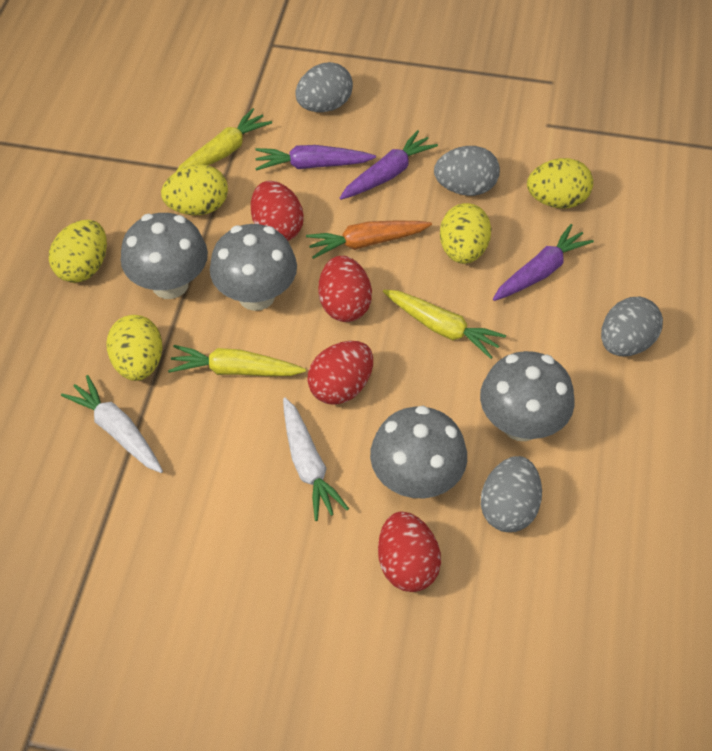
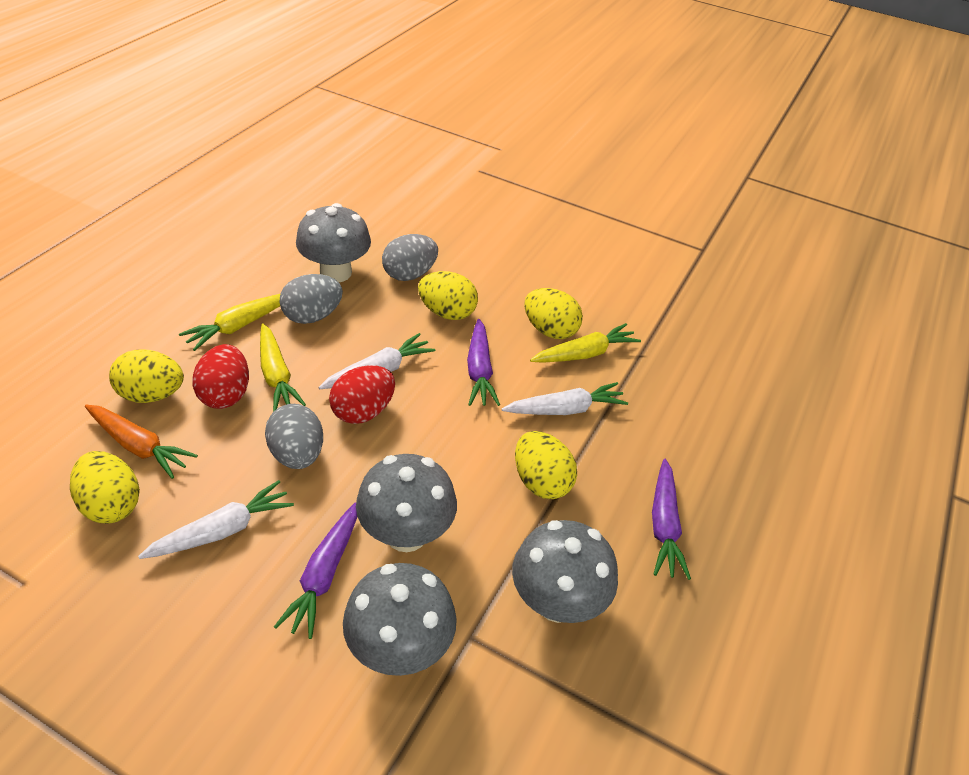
grey egg: [295,62,353,112] [434,146,500,196] [481,456,542,532] [601,297,663,356] = 4 -> [265,404,323,469] [279,274,343,324] [382,234,438,281] = 3
red egg: [251,181,304,241] [308,341,373,405] [318,256,372,322] [378,512,441,592] = 4 -> [192,344,249,409] [329,366,395,424] = 2
white carrot: [61,375,163,473] [283,397,349,521] = 2 -> [138,480,294,559] [318,333,436,389] [502,382,628,415] = 3

